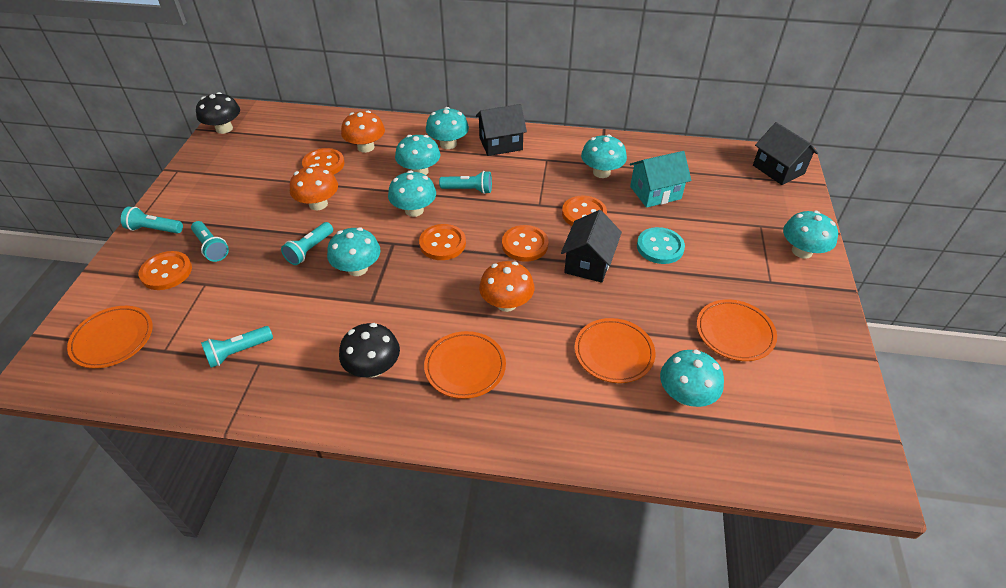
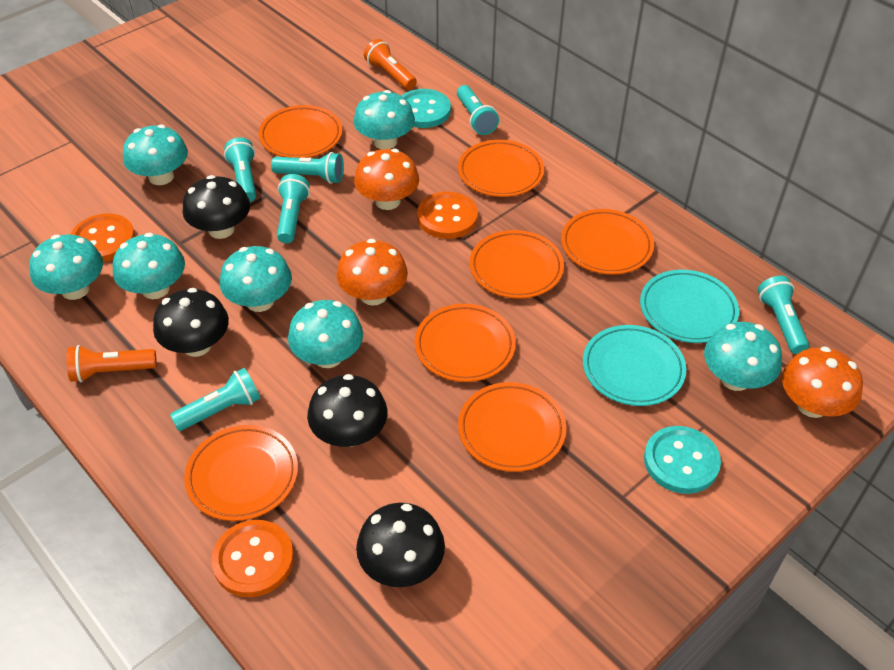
black house: [476,104,527,156] [561,210,622,283] [753,122,818,185] = 3 -> none = 0
black mushroom: [196,92,240,134] [339,323,400,377] = 2 -> [153,288,229,357] [182,175,250,239] [307,374,387,447] [356,503,445,587] = 4
orange button: [139,251,192,290] [302,148,345,175] [419,224,466,260] [502,225,549,262] [562,196,607,226] = 5 -> [70,213,135,262] [211,520,294,597] [417,192,478,239] = 3
orange flashlight: none = 0 -> [66,345,157,382] [364,39,417,90] = 2
orange plate: [67,306,153,368] [424,331,506,399] [575,318,656,383] [697,299,777,361] = 4 -> [184,425,298,521] [259,105,342,158] [414,304,516,382] [458,140,544,197] [458,382,566,472] [469,230,564,299] [561,209,654,275] = 7
turquoise button: [637,227,685,264] = 1 -> [402,89,451,128] [644,426,721,494] = 2
turquoise flashlight: [121,206,183,234] [191,221,229,262] [201,326,273,368] [281,222,333,265] [439,171,492,194] = 5 -> [170,368,260,431] [224,137,256,202] [271,152,344,184] [277,174,310,243] [457,85,499,135] [758,276,809,354] = 6
turquoise house: [630,151,691,208] = 1 -> none = 0
turquoise plate: none = 0 -> [583,325,686,406] [640,270,739,343] = 2

